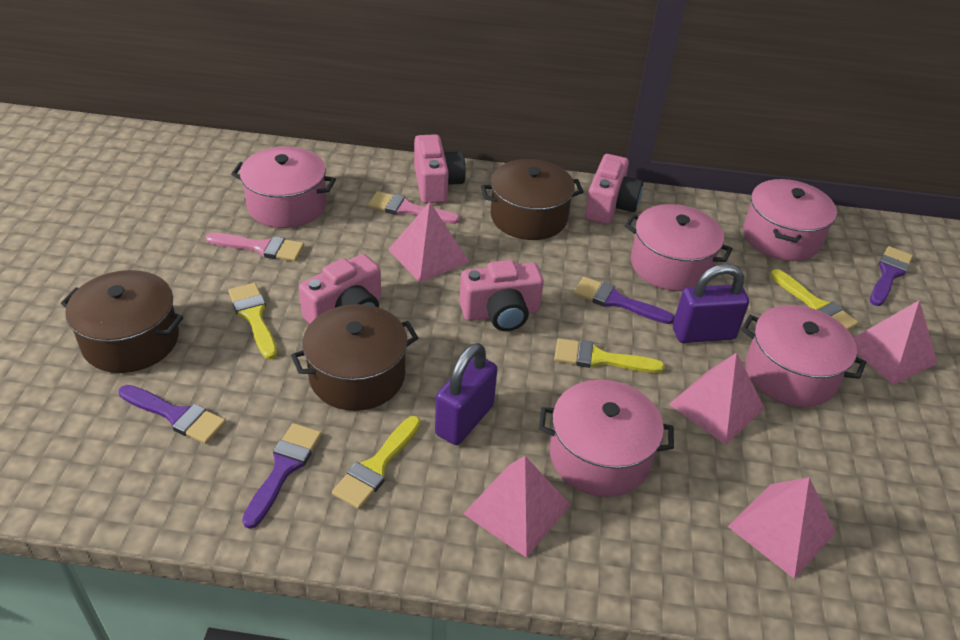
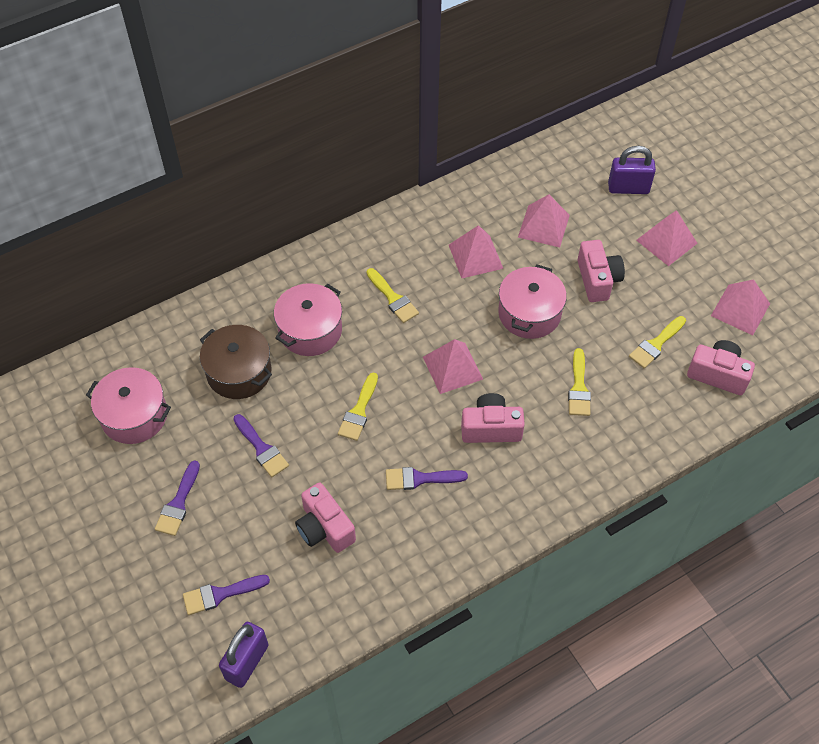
brown pot: [61,270,183,373] [291,304,418,411] [481,159,584,240] = 3 -> [200,325,272,399] = 1
pink brush: [206,233,304,261] [368,191,460,224] = 2 -> none = 0
pink pot: [231,147,336,228] [539,380,674,497] [625,204,733,291] [741,305,866,407] [743,179,837,261] = 5 -> [86,367,171,444] [274,283,342,356] [498,265,567,339] = 3

